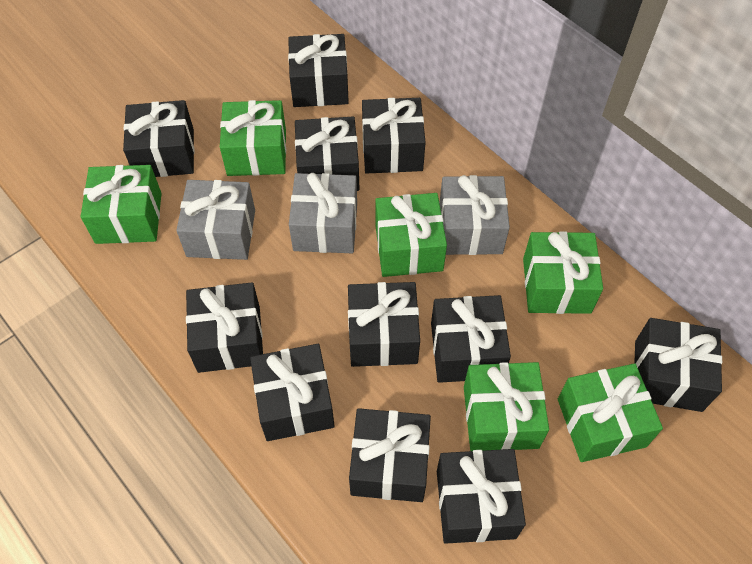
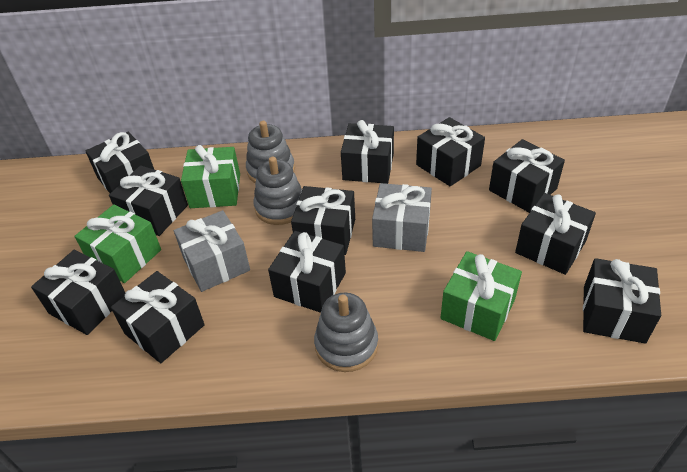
green gift: [81,165,162,244] [220,100,286,176] [375,193,447,277] [464,362,549,451] [523,231,603,314] [558,363,663,462] = 6 -> [74,204,161,283] [181,145,240,208] [440,251,522,341] = 3
grey gift: [176,180,255,260] [289,173,357,253] [439,175,510,255] = 3 -> [174,210,250,292] [372,183,432,252] = 2
grey stacking toy: none = 0 -> [246,121,295,183] [253,157,302,225] [314,293,378,372] = 3

